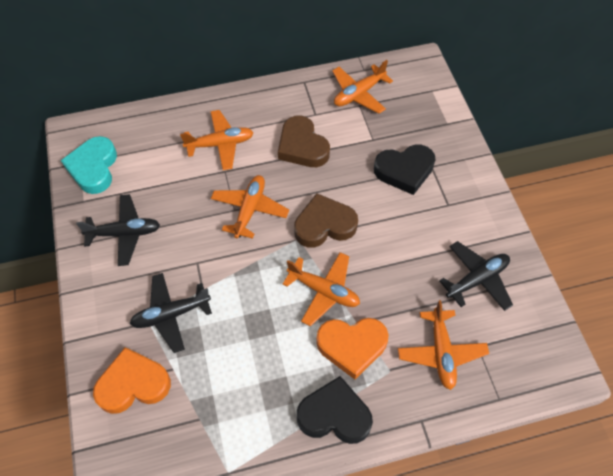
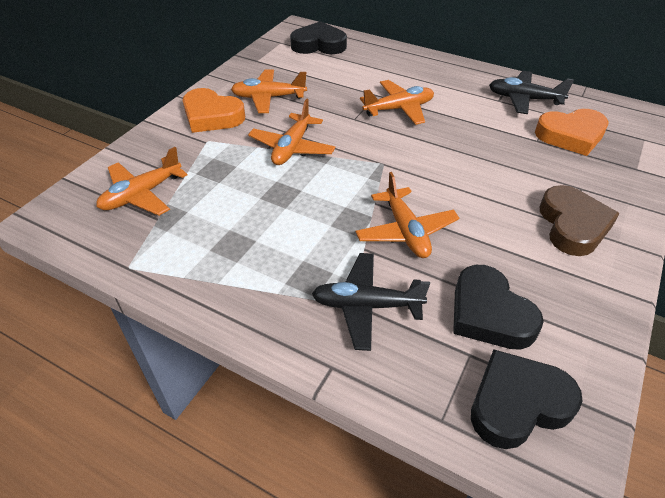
black heart: [297,376,373,444] [374,145,436,195] = 2 -> [290,21,347,54] [453,265,544,350] [471,349,583,449] = 3
black plane: [76,194,160,266] [130,273,212,353] [439,241,513,311] = 3 -> [312,253,430,351] [489,71,574,114] = 2
brown heart: [278,116,330,167] [294,193,358,248] = 2 -> [540,185,620,256] = 1
turquoise heart: [61,136,117,194] = 1 -> none = 0

